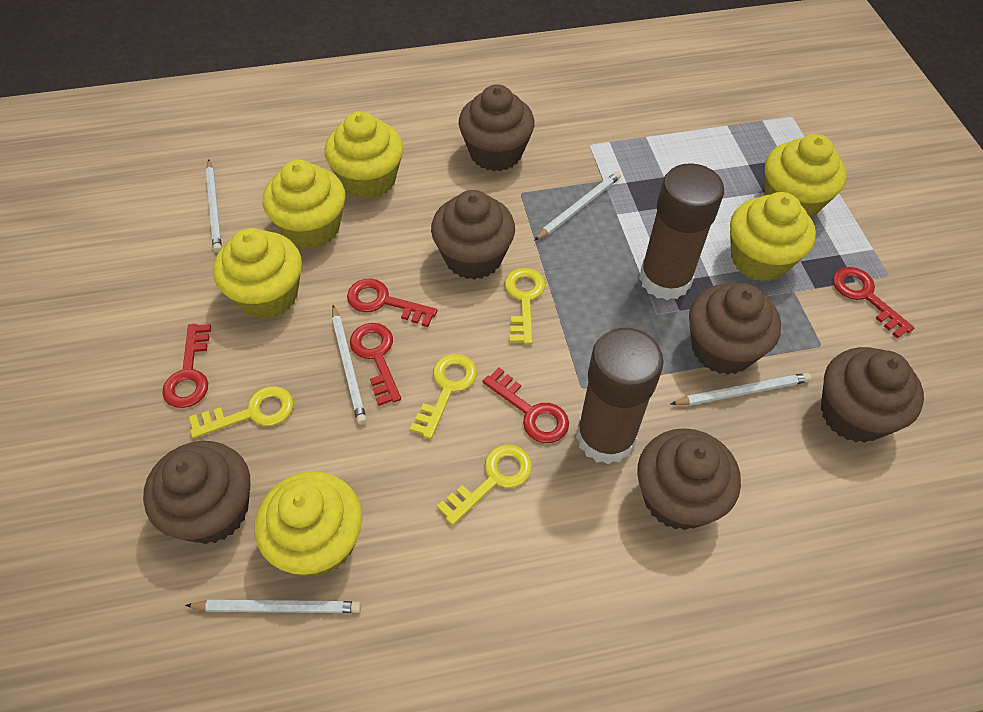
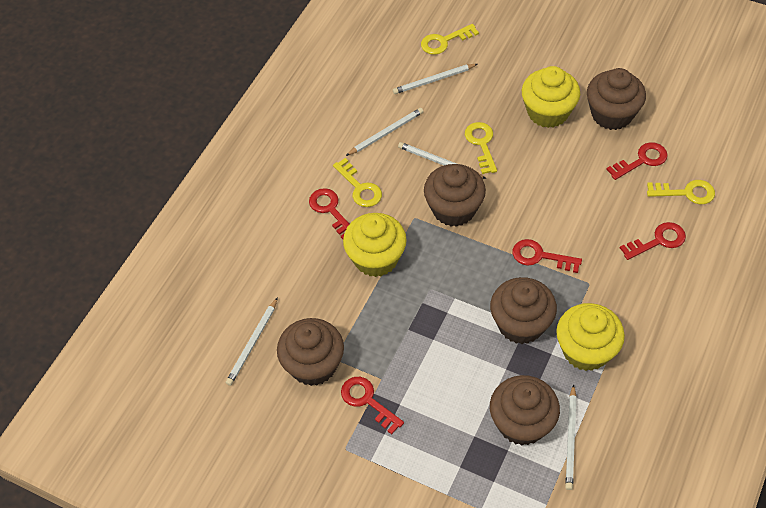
brown cupcake: [143,441,250,544] [431,190,515,280] [459,84,535,171] [637,428,741,530] [689,283,781,375] [821,347,924,443] = 6 -> [277,318,344,386] [424,164,486,227] [490,277,557,344] [490,375,560,446] [587,68,646,130] = 5
brown glue stick: [576,328,664,464] [639,163,724,300] = 2 -> none = 0
yellow cupcake: [213,228,302,319] [255,471,363,577] [263,160,346,249] [325,111,403,199] [730,192,816,281] [765,134,846,218] = 6 -> [343,213,407,277] [522,66,580,128] [556,303,625,371] = 3

